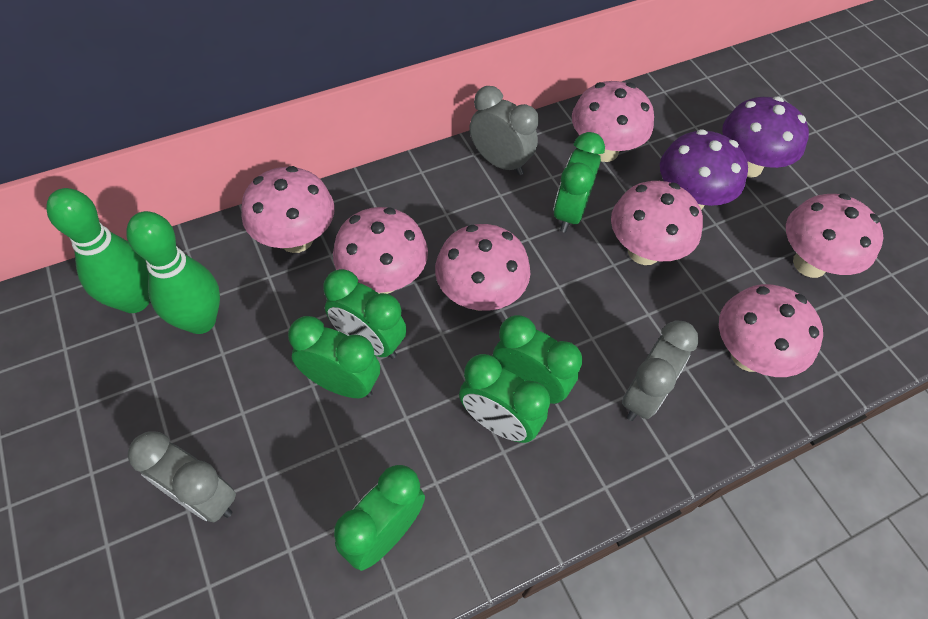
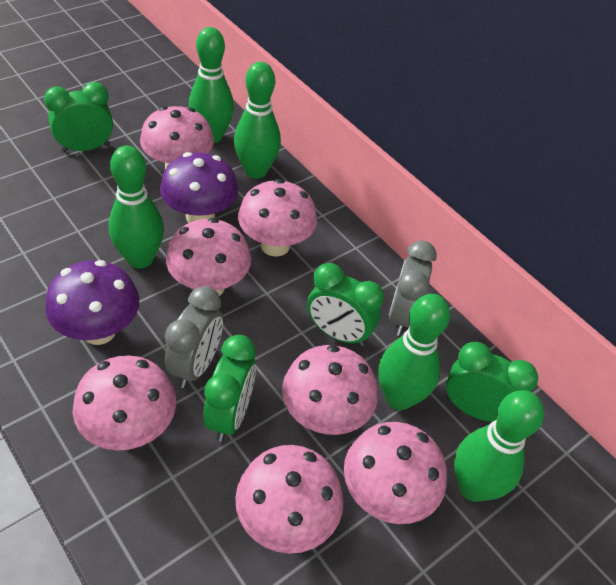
green bowling pin: [46,188,150,313] [126,211,220,334] = 2 -> [108,146,164,269] [189,27,234,143] [234,62,281,179] [379,294,450,410] [454,390,544,502] = 5
green clock: [288,316,380,398] [323,269,407,359] [334,465,425,571] [459,354,550,443] [492,315,582,404] [553,132,605,233] = 6 -> [44,82,113,153] [203,335,256,442] [307,263,384,346] [446,342,538,422] = 4
grey clock: [128,431,236,522] [469,86,539,175] [622,321,698,421] = 3 -> [165,286,223,388] [389,240,437,336] = 2

